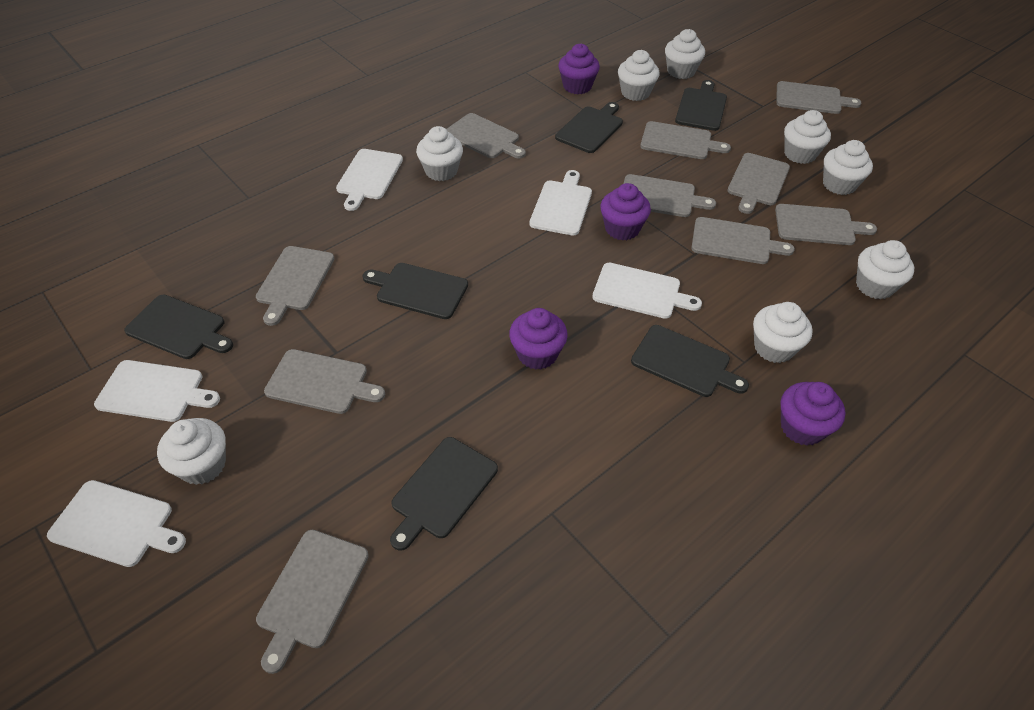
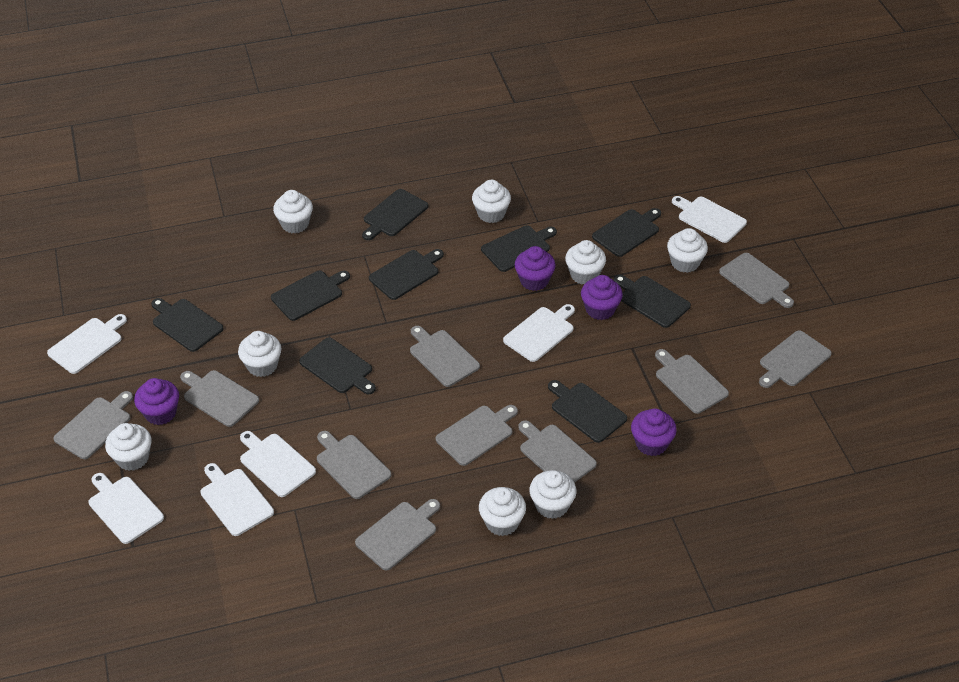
black cutting board: [124,295,233,359] [362,263,468,319] [390,437,498,551] [555,102,623,153] [631,325,749,397] [675,80,727,131] = 6 -> [151,298,224,352] [271,271,350,321] [299,338,376,394] [362,189,428,240] [369,249,444,300] [481,225,557,272] [548,380,627,443] [592,208,661,257] [614,275,691,328] = 9
white cutting board: [47,480,186,567] [94,360,220,422] [336,149,403,211] [529,170,592,236] [592,263,702,319] = 5 -> [47,314,127,374] [88,473,164,544] [200,463,274,536] [240,431,316,497] [503,304,575,362] [672,196,747,243] = 6

